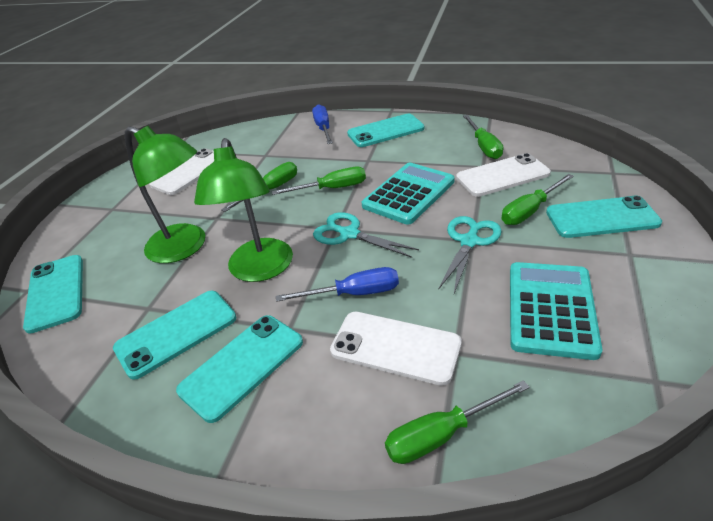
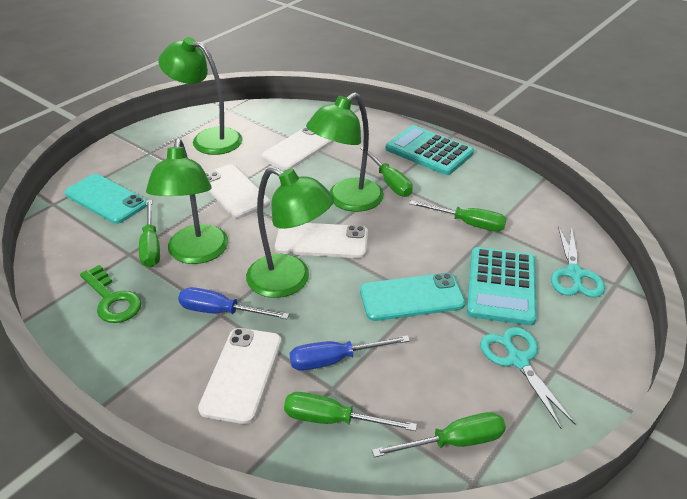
green key: none = 0 -> [80,265,142,323] = 1
green lamp: [125,126,205,263] [194,138,293,282] = 2 -> [146,138,228,264] [158,37,242,155] [246,167,334,298] [306,93,384,212] = 4
turquoise phone: [23,255,83,334] [113,291,236,380] [176,315,303,423] [347,114,425,147] [546,196,662,238] = 5 -> [65,174,147,224] [360,273,465,321] = 2
white phone: [149,148,214,195] [330,312,462,386] [456,153,551,197] = 3 -> [198,328,282,424] [205,164,270,218] [261,127,334,170] [275,223,368,258] = 4

